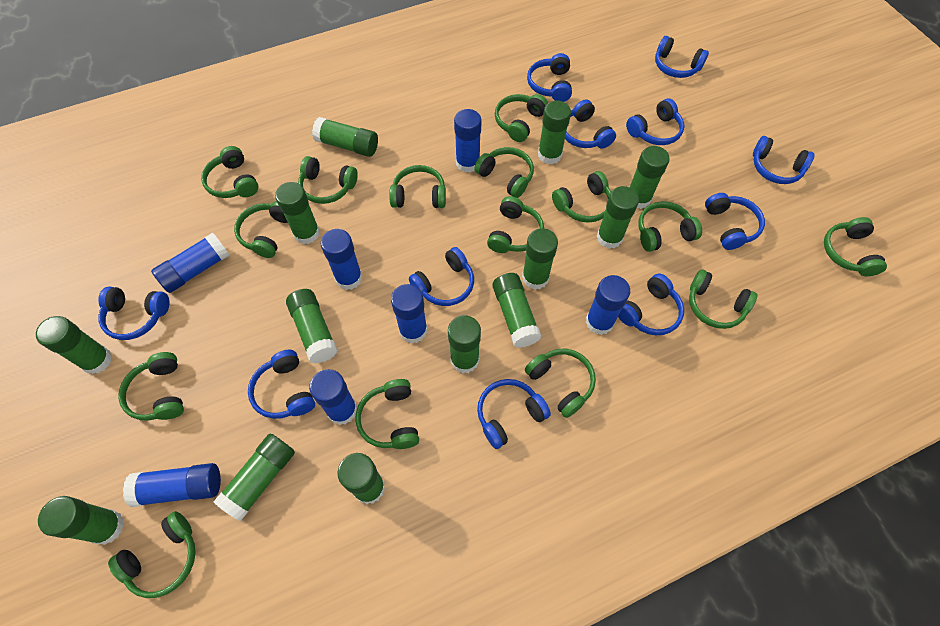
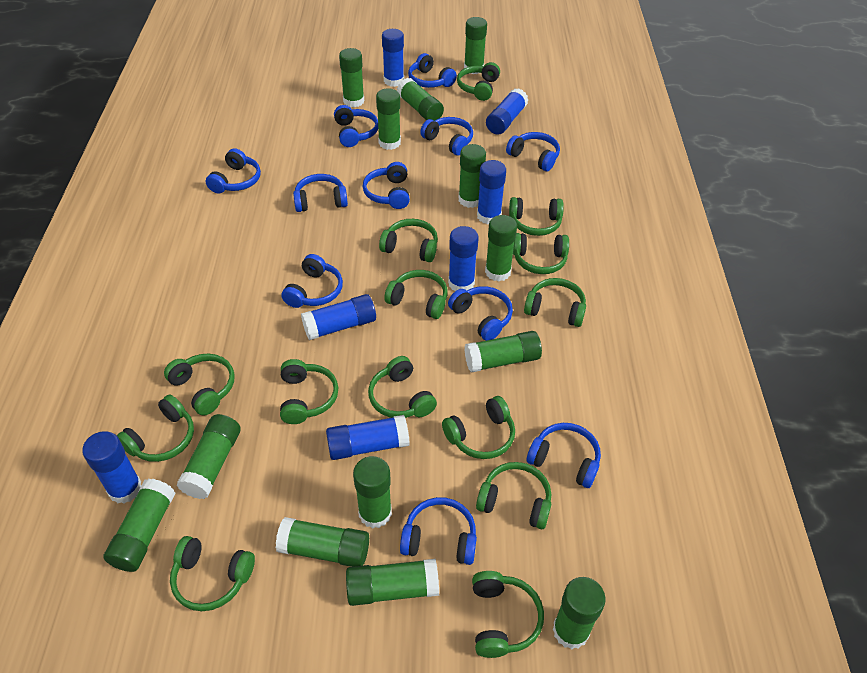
green headphones: [108,511,196,598] [118,352,184,421] [201,146,258,198] [234,201,288,258] [298,156,358,204] [356,379,419,449] [389,165,446,208] [474,147,534,198] [487,196,544,253] [495,94,548,142] [525,349,596,418] [552,171,611,223] [638,201,702,252] [689,269,757,329] [824,217,887,276] = 15 -> [117,394,194,462] [164,354,235,416] [170,536,255,611] [280,359,339,424] [368,356,437,418] [379,219,438,262] [384,270,447,319] [442,396,515,459] [457,62,500,101] [472,571,544,658] [476,462,551,529] [509,197,564,236] [513,233,569,274] [524,278,586,327] = 14

